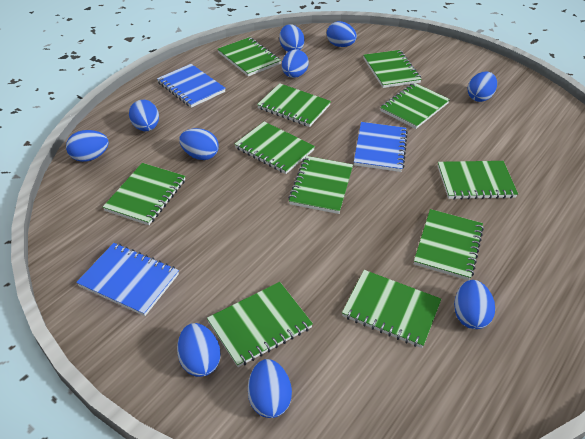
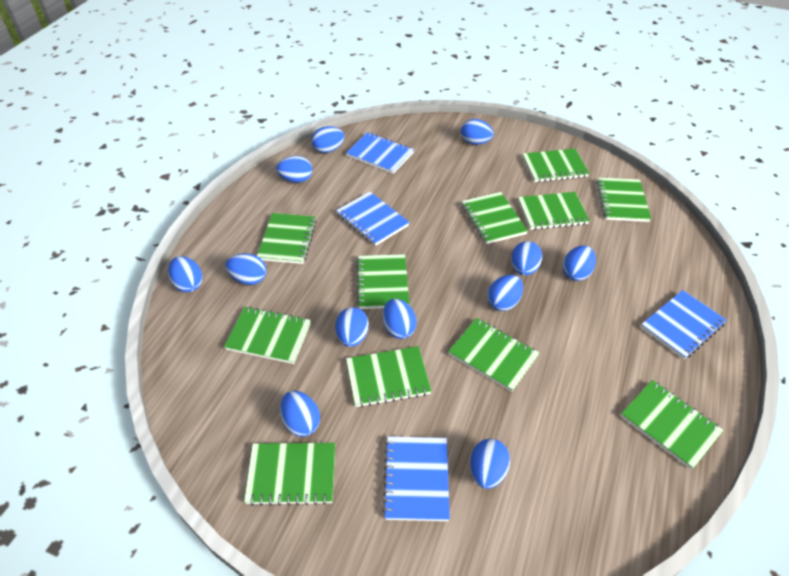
blue egg: [66,130,109,162] [129,100,159,131] [177,323,221,377] [179,128,219,160] [248,359,292,418] [279,24,305,52] [282,49,309,78] [327,21,357,47] [454,280,495,329] [468,72,497,102] = 10 -> [168,256,202,292] [225,253,266,285] [276,156,312,183] [280,390,320,437] [311,126,344,153] [335,307,369,347] [383,298,417,339] [461,119,493,145] [470,439,510,489] [487,275,523,311] [511,241,542,276] [563,246,596,281] = 12
blue notebook: [76,243,179,316] [157,64,226,108] [354,122,408,172] = 3 -> [336,192,410,246] [346,132,414,174] [382,437,450,521] [641,290,727,359] = 4

